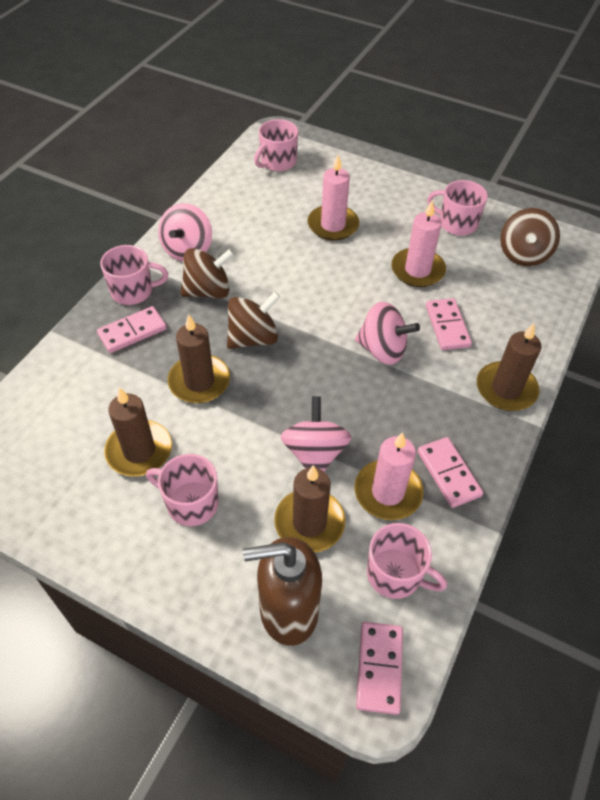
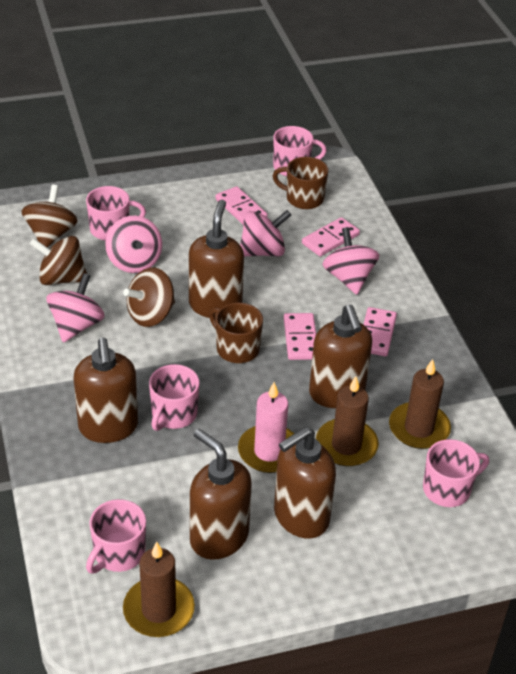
brown candle: [104,387,172,476] [168,314,230,403] [274,465,345,553] [477,323,542,411] = 4 -> [123,542,195,637] [316,376,379,466] [389,359,451,449] = 3
brown mug: none = 0 -> [209,303,263,363] [273,157,328,209] = 2
brown soap dispenser: [243,537,322,646] = 1 -> [74,338,138,443] [189,200,244,318] [190,429,252,560] [274,427,336,539] [309,305,372,408] = 5
pink candle: [308,155,359,241] [355,432,424,520] [391,200,446,287] = 3 -> [238,382,294,473] = 1
pink spinning top: [158,203,212,262] [280,396,352,471] [355,302,420,365] = 3 -> [46,273,105,343] [105,216,162,273] [240,210,291,256] [322,227,379,295] = 4

